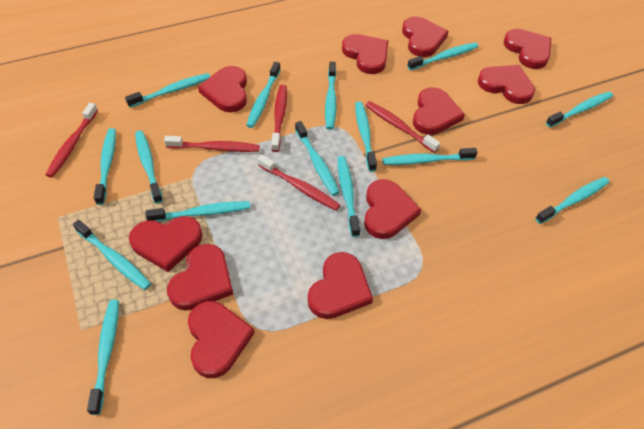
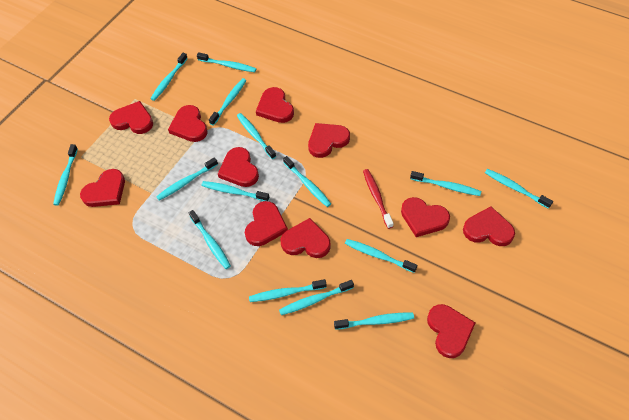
red toothbrush: [46,103,98,178] [164,136,260,152] [258,155,341,211] [271,85,287,152] [366,101,440,153] = 5 -> [363,169,394,229] = 1

